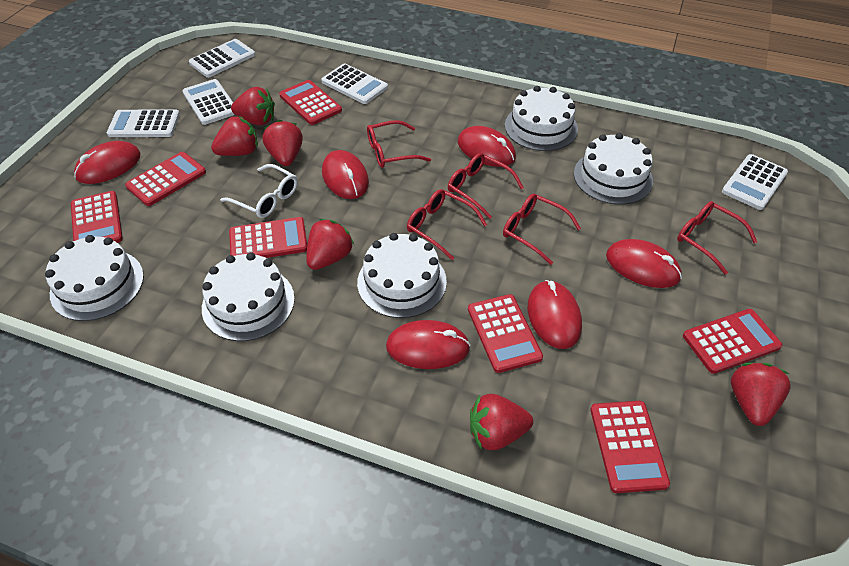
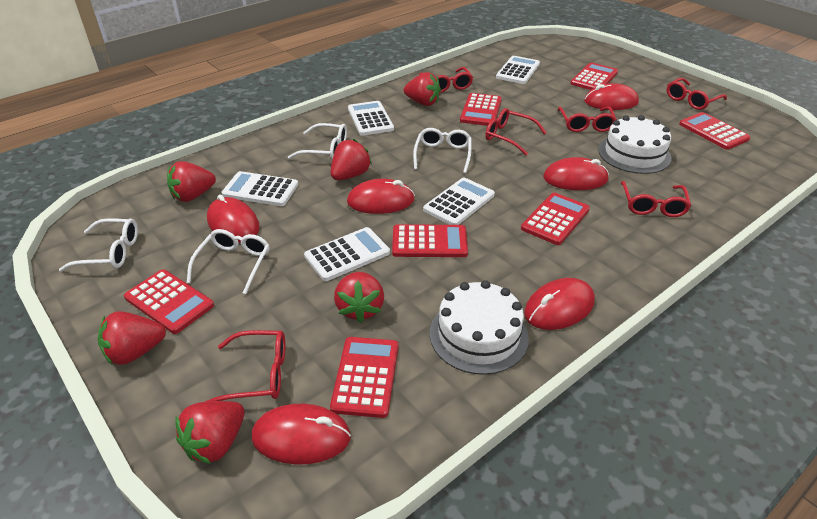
red glasses: [367,120,431,168] [407,189,487,260] [448,153,524,219] [503,194,581,265] [677,201,757,275] = 5 -> [205,330,285,402] [419,67,473,93] [485,108,547,155] [558,106,617,132] [621,181,691,217] [667,78,727,110] = 6
white cake: [45,235,144,321] [202,252,295,341] [357,233,447,318] [505,86,578,151] [574,133,653,205] = 5 -> [430,280,529,375] [598,115,672,174] = 2
white glasses: [220,164,297,218] = 1 -> [59,218,138,272] [187,229,270,294] [288,123,347,160] [413,128,472,174] = 4

